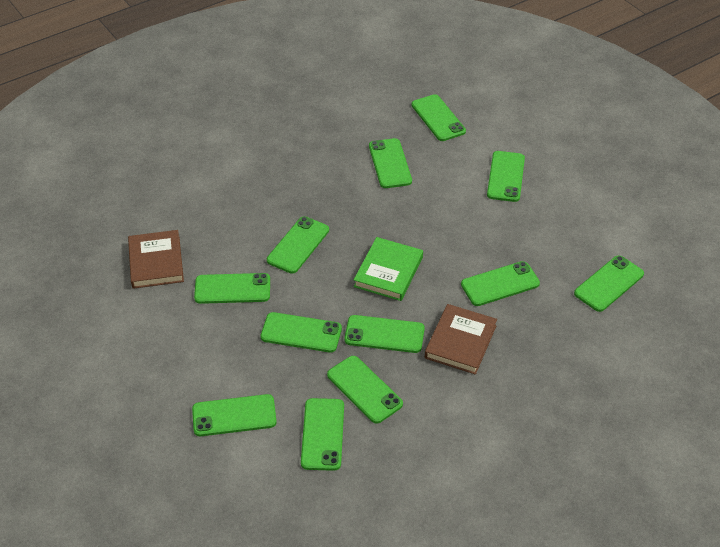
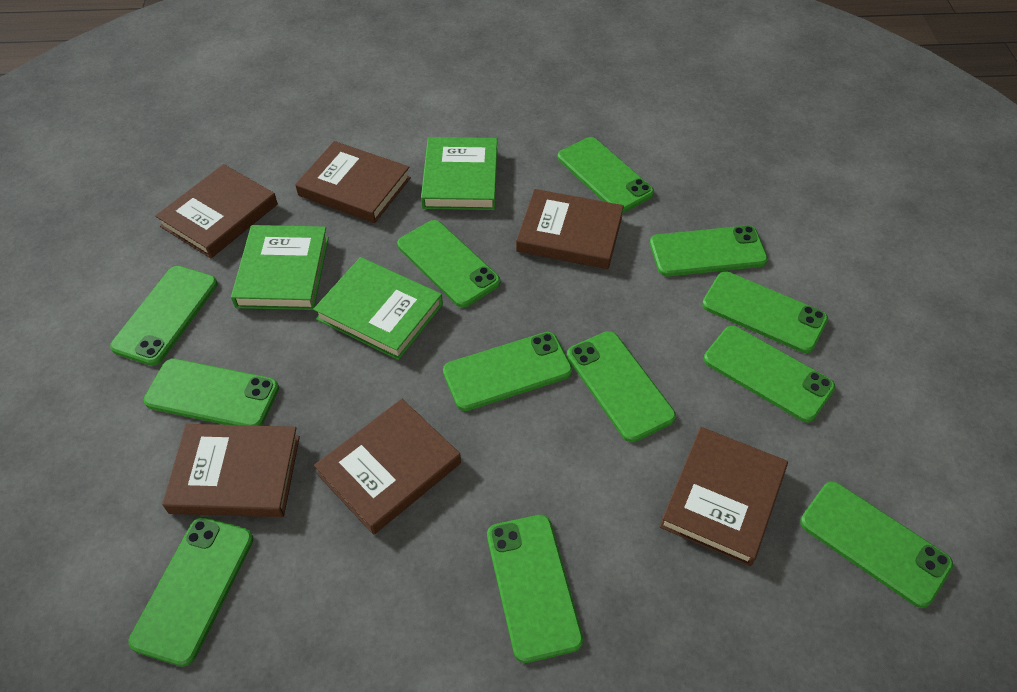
brown book: [128,230,184,289] [425,304,497,375] = 2 -> [155,164,278,258] [162,424,300,517] [295,141,411,223] [314,399,461,535] [516,189,624,269] [660,427,788,566] = 6
green book: [354,237,423,301] = 1 -> [231,225,329,310] [313,257,443,360] [421,137,498,210] = 3

